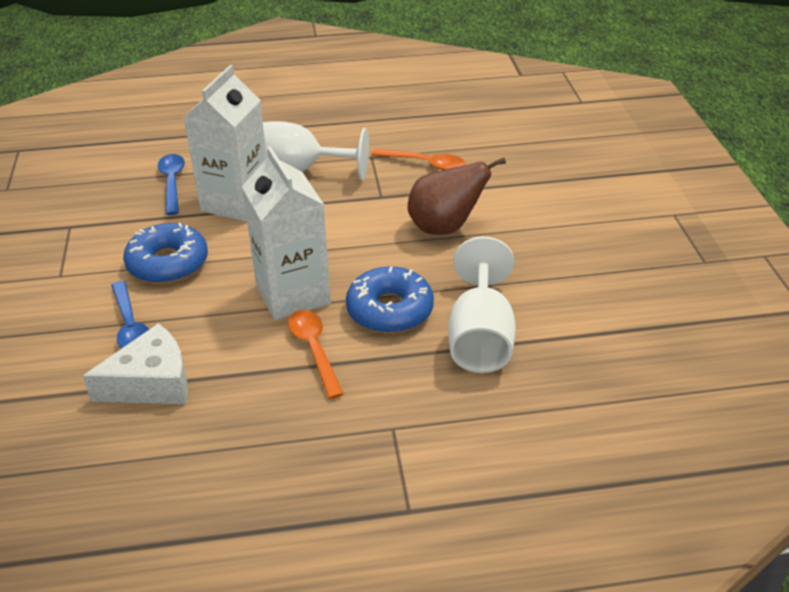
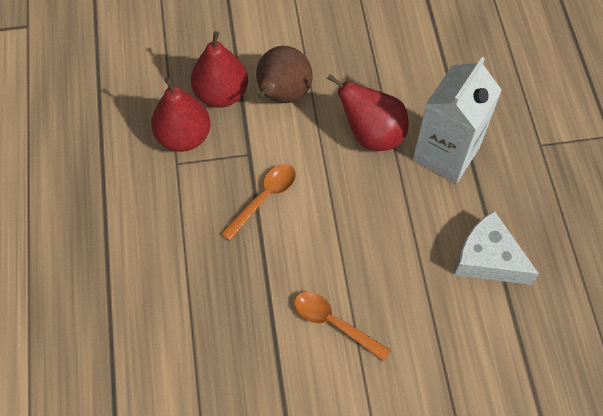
blue donut: [123,223,208,284] [346,266,434,333] = 2 -> none = 0
blue spoon: [111,281,149,349] [157,154,185,215] = 2 -> none = 0
red pear: none = 0 -> [151,77,211,152] [191,31,248,108] [327,74,409,151] = 3
white carton: [183,65,267,222] [242,146,331,320] = 2 -> [413,57,502,183] = 1
white goblet: [263,121,369,180] [448,237,516,373] = 2 -> none = 0

